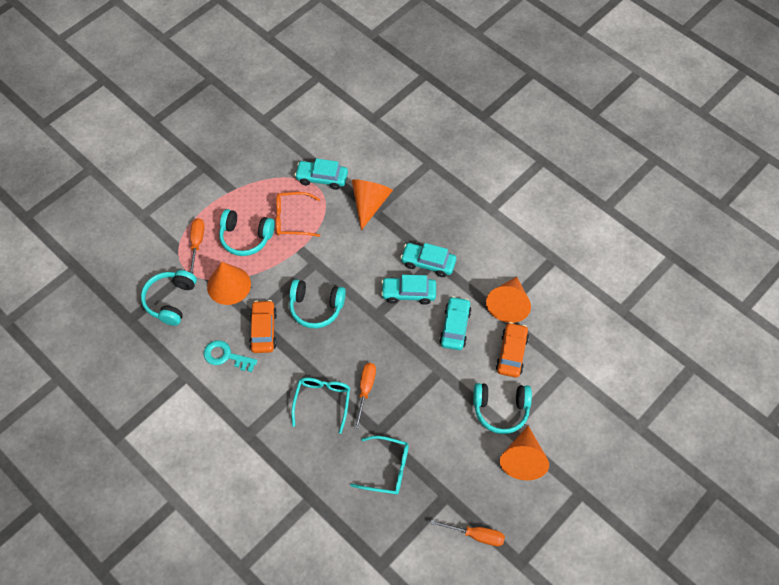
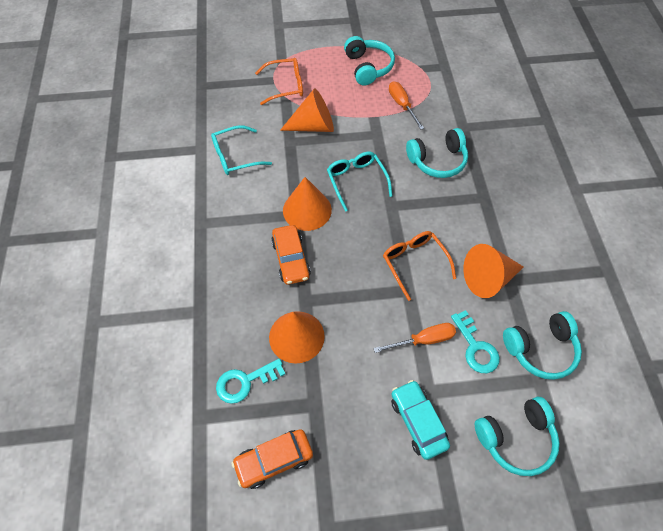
orange glasses: [276,192,320,237] = 1 -> [255,58,303,105] [383,231,456,301] = 2
orange screwdriver: [189,218,205,274] [354,363,376,429] [430,519,505,546] = 3 -> [373,323,456,353] [389,81,424,130] = 2
turquoise car: [295,158,348,190] [381,275,436,305] [400,243,456,277] [439,296,472,350] = 4 -> [391,380,450,460] = 1
turquoise key: [204,340,257,372] = 1 -> [216,358,286,404] [451,310,500,373] = 2

